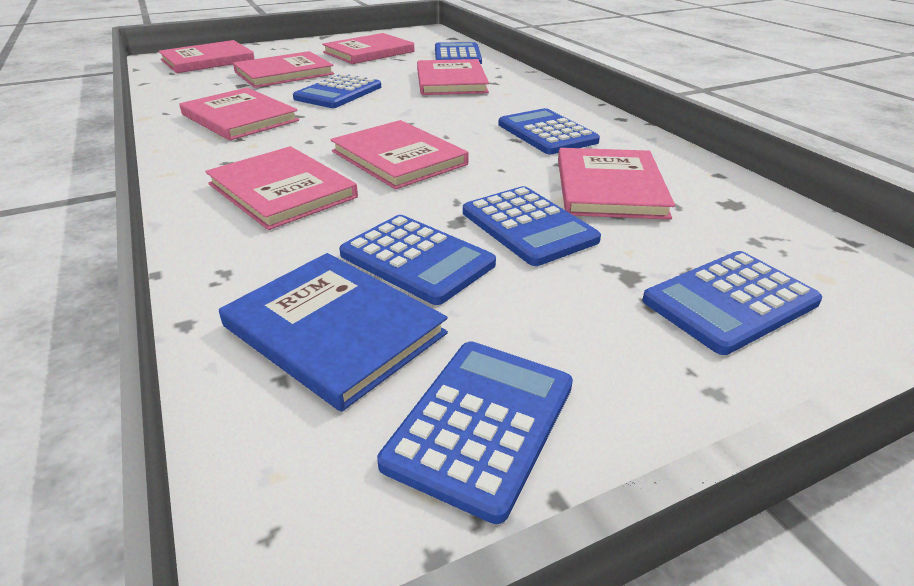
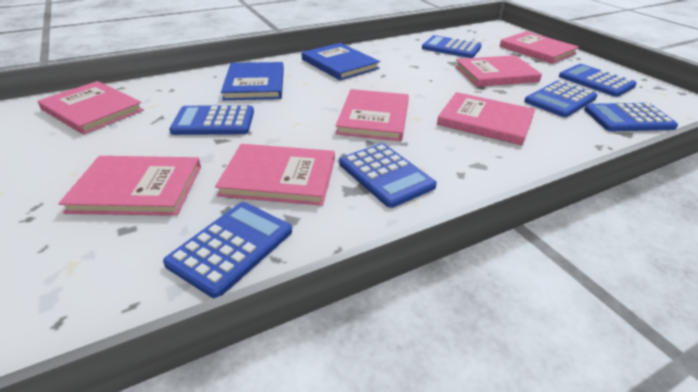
blue book: [219,253,448,412] = 1 -> [221,62,284,100] [301,43,380,80] = 2
pink book: [158,40,255,73] [179,88,299,141] [205,146,358,230] [233,51,334,88] [322,33,415,64] [330,120,469,189] [417,59,489,95] [558,148,675,220] = 8 -> [38,81,144,135] [58,156,201,216] [215,144,335,206] [335,89,409,141] [437,92,535,146] [455,55,542,87] [500,31,579,64] = 7

